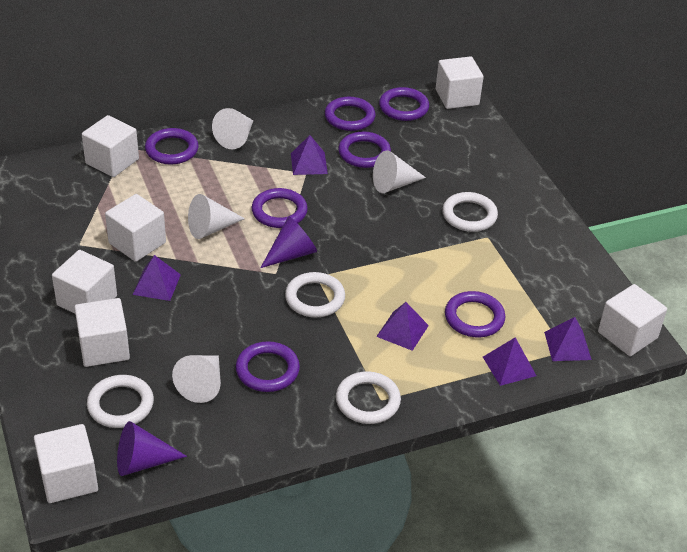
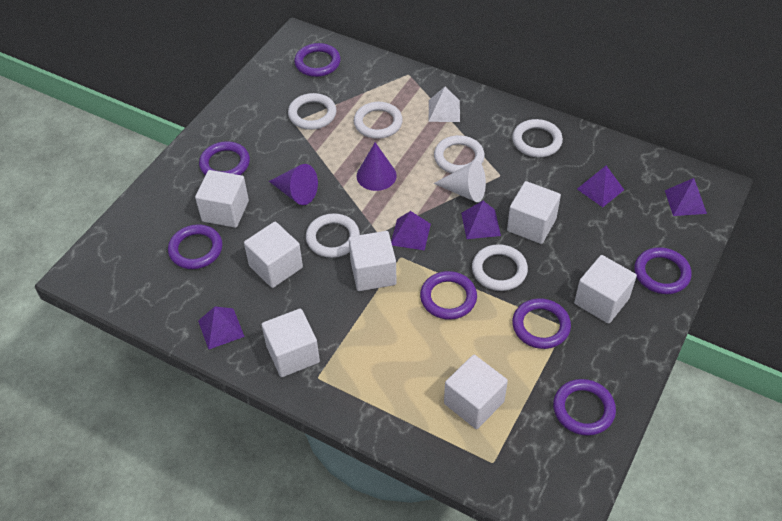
white cone: [172,355,221,403] [188,194,245,239] [212,108,253,149] [373,150,426,193] = 4 -> [433,161,486,202] = 1
white pyramid: none = 0 -> [429,87,460,122] = 1
white ring: [87,375,154,428] [285,272,345,317] [336,371,401,424] [442,192,498,232] = 4 -> [288,93,336,130] [306,213,360,258] [354,102,403,139] [434,135,485,173] [472,244,528,291] [512,119,563,157] = 6

